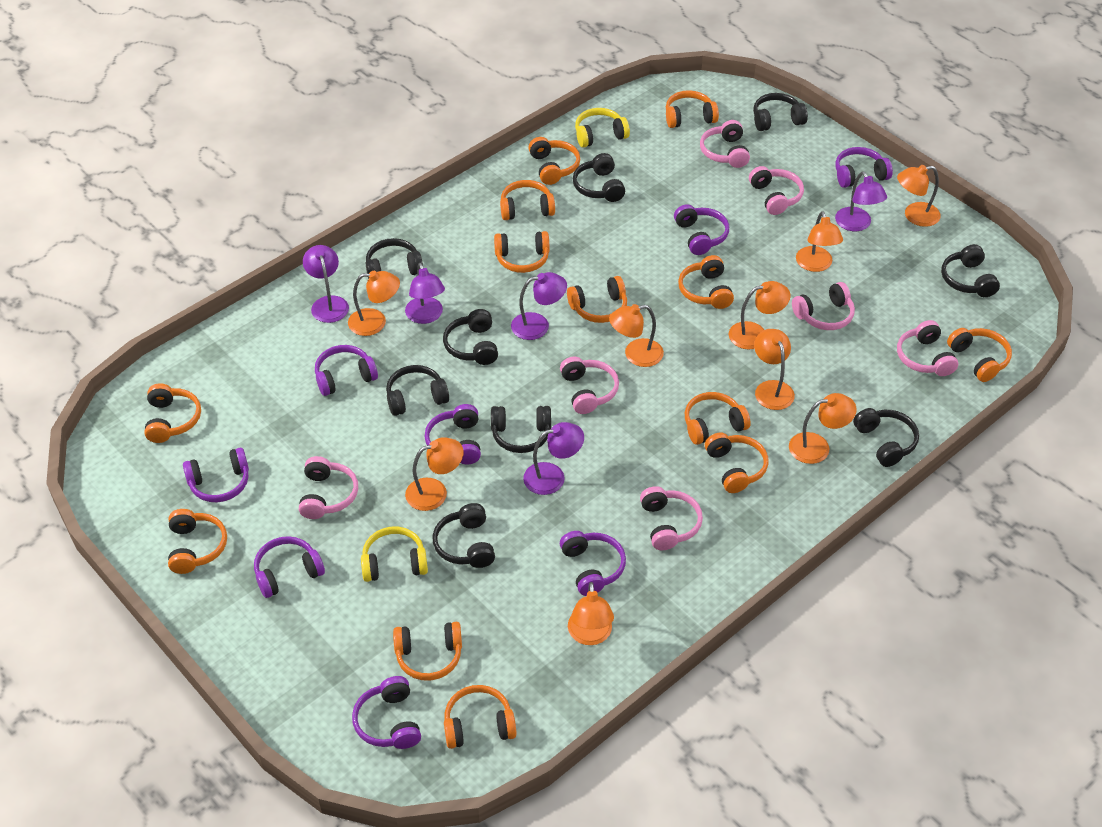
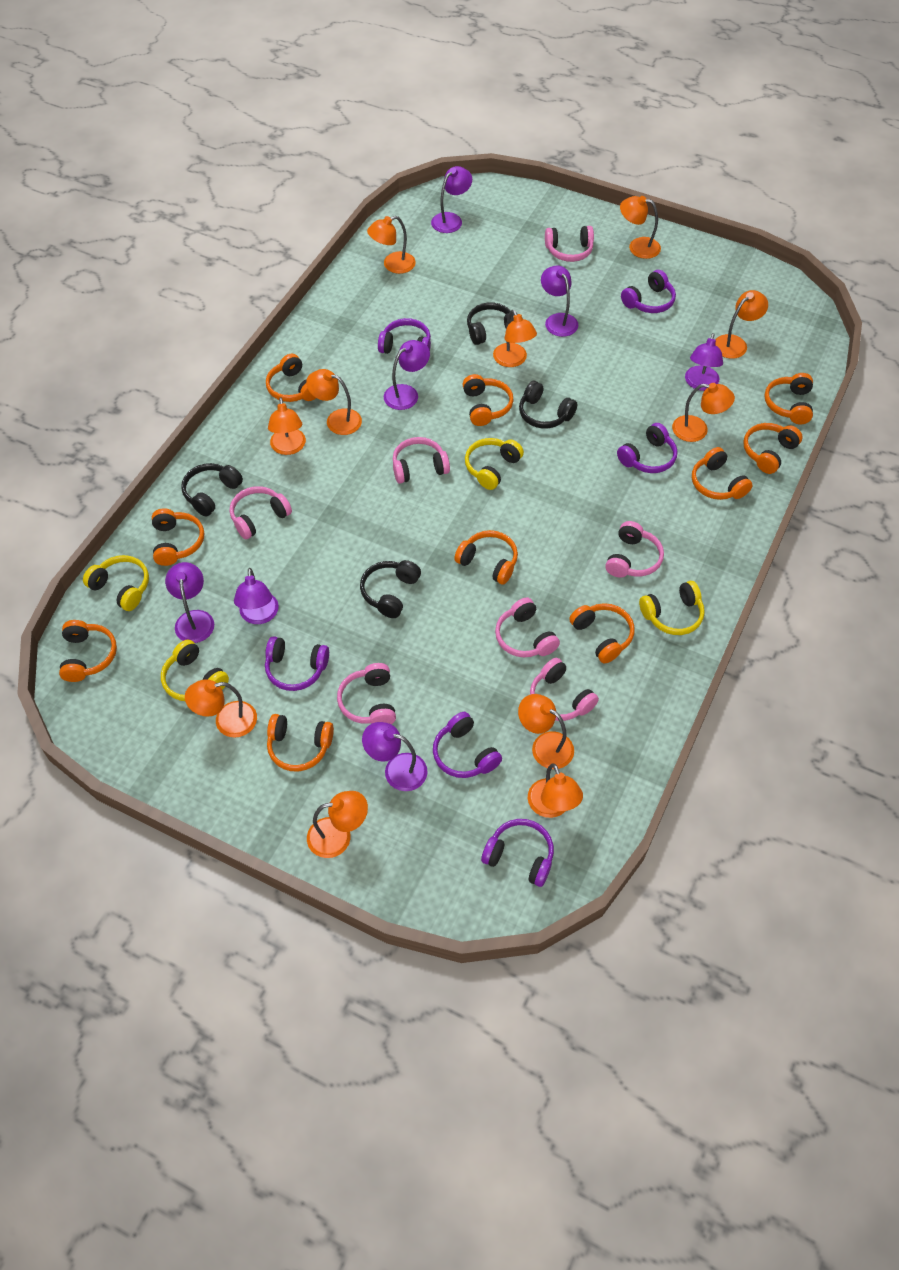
black headphones: [366,238,423,279] [386,365,449,416] [433,503,495,568] [443,309,498,365] [491,406,551,453] [573,153,625,202] [753,93,808,131] [853,408,919,467] [941,244,1000,297] = 9 -> [181,463,243,516] [360,560,421,618] [467,302,514,345] [519,381,577,429] = 4
orange headphones: [144,383,201,443] [168,509,227,574] [393,622,462,681] [444,685,517,749] [494,231,550,273] [500,180,555,220] [528,137,580,185] [567,276,627,323] [666,90,719,128] [678,255,734,309] [685,392,751,445] [705,433,768,493] [947,328,1012,382] = 13 -> [59,620,117,682] [152,508,204,566] [266,354,316,402] [267,714,334,772] [454,530,518,585] [463,374,513,426] [569,603,635,663] [692,447,753,500] [743,423,803,474] [764,373,813,424] = 10
orange lamp: [348,271,400,336] [405,437,463,511] [568,582,614,645] [609,304,664,367] [729,281,790,350] [754,329,795,410] [789,393,856,464] [796,211,843,272] [897,165,941,227] = 9 -> [185,679,257,738] [268,397,306,455] [306,369,362,435] [307,791,368,858] [367,216,416,274] [493,310,537,367] [518,694,574,769] [528,764,583,818] [620,196,661,259] [672,383,735,442] [715,290,768,359] = 11
purple headphones: [183,448,249,502] [254,536,325,598] [315,345,378,396] [352,676,421,749] [424,404,481,464] [560,531,626,596] [674,204,729,255] [836,147,893,188] = 8 -> [265,636,329,691] [378,318,431,354] [433,712,502,778] [481,819,554,887] [617,423,678,473] [621,270,676,313] = 6
purple lamp: [303,245,349,323] [405,263,445,324] [511,272,567,340] [523,422,584,495] [835,171,887,231] = 5 -> [165,562,214,643] [234,568,279,624] [362,722,428,791] [384,340,430,410] [431,166,472,233] [541,266,578,337] [685,333,723,391] = 7
yellow headphones: [361,527,428,582] [575,108,630,148] = 2 -> [83,555,149,611] [161,639,229,701] [465,438,524,490] [639,581,705,635] = 4

